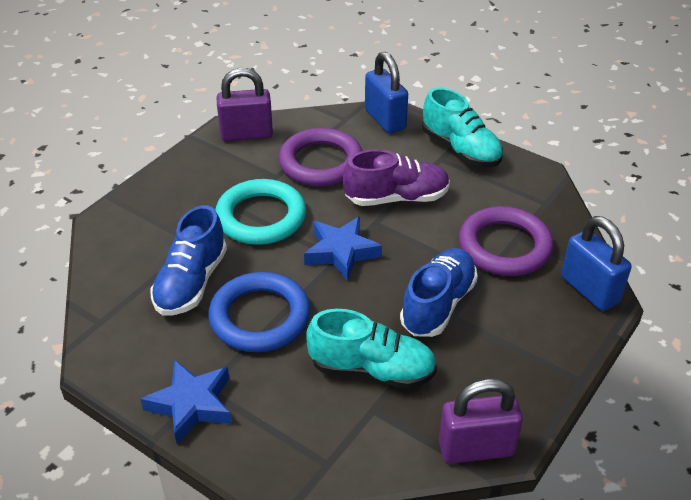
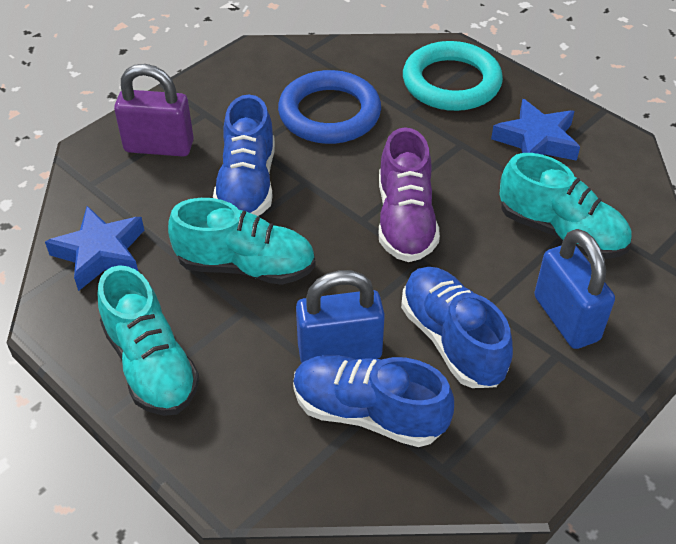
blue shoe: [150,205,227,315] [400,248,478,337] = 2 -> [213,95,275,216] [293,355,454,447] [401,267,513,388] = 3
purple padlock: [217,68,273,141] [439,378,523,464] = 2 -> [114,64,194,156] = 1
purple ring: [279,128,362,187] [459,206,554,276] = 2 -> none = 0
turquoise shoe: [306,309,437,389] [422,87,503,167] = 2 -> [98,265,199,416] [168,198,316,285] [499,153,632,259] = 3

